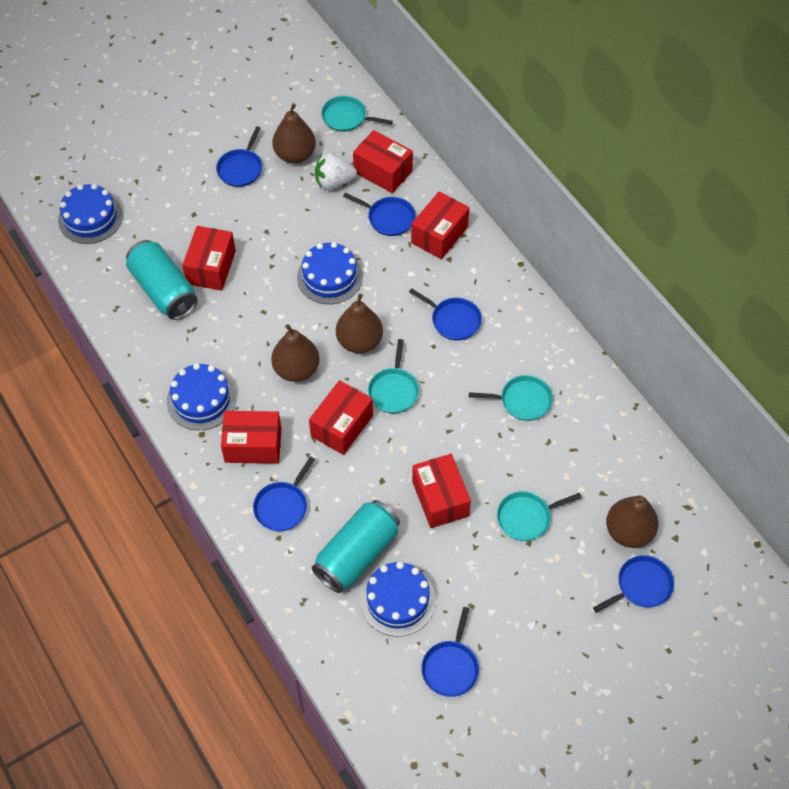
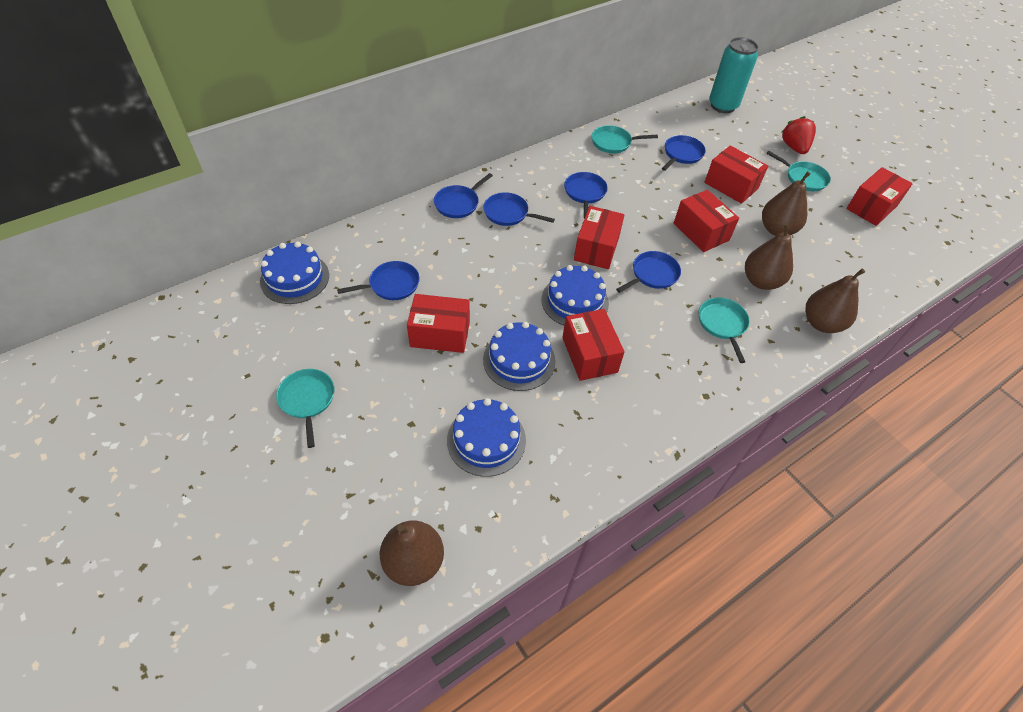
red strawberry: none = 0 -> [781,116,816,154] = 1
turquoise can: [126,240,197,320] [312,500,400,593] = 2 -> [709,37,758,113] = 1
white strawberry: [315,153,357,190] = 1 -> none = 0

